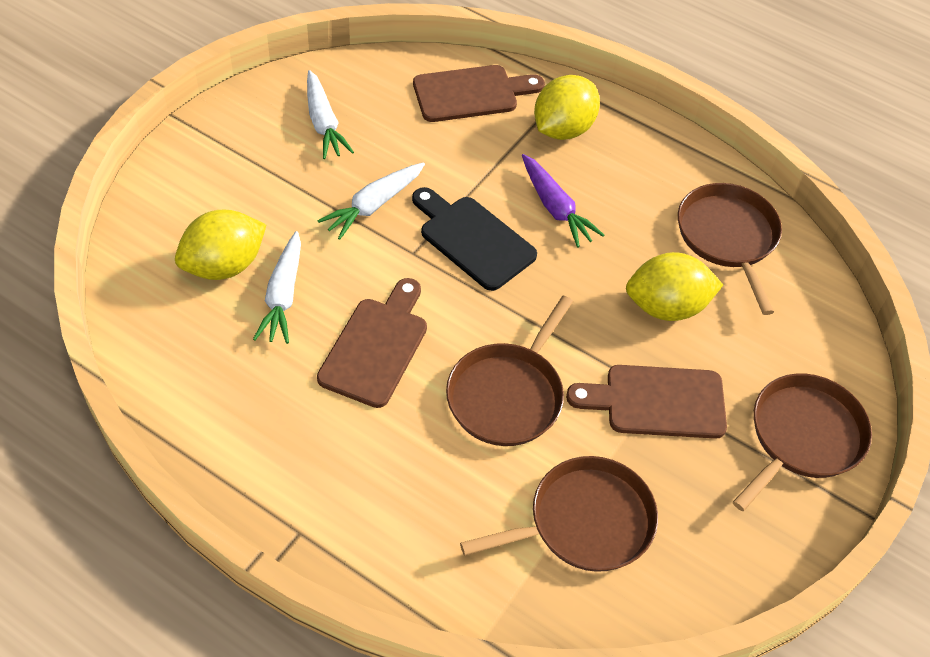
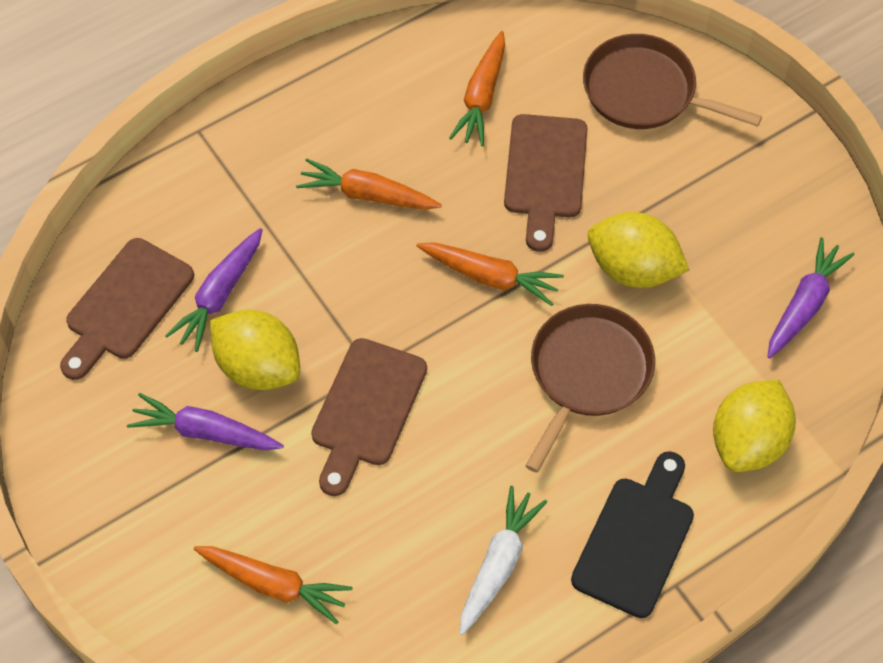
brown pan: [446,296,573,446] [460,456,658,572] [678,183,782,315] [733,374,872,511] = 4 -> [525,304,655,473] [583,34,762,129] = 2
orange carrot: none = 0 -> [194,546,352,624] [296,158,442,210] [417,242,564,306] [449,31,505,146] = 4
purple carrot: [522,154,604,248] = 1 -> [127,393,284,450] [165,228,263,352] [767,237,854,358] = 3
white carrot: [253,231,301,344] [307,70,354,159] [318,162,425,240] = 3 -> [460,486,547,635] = 1

